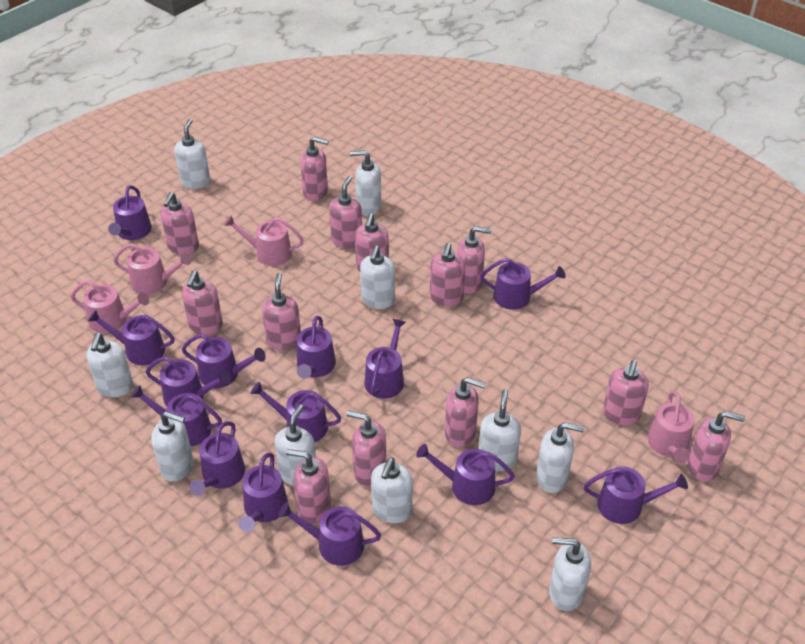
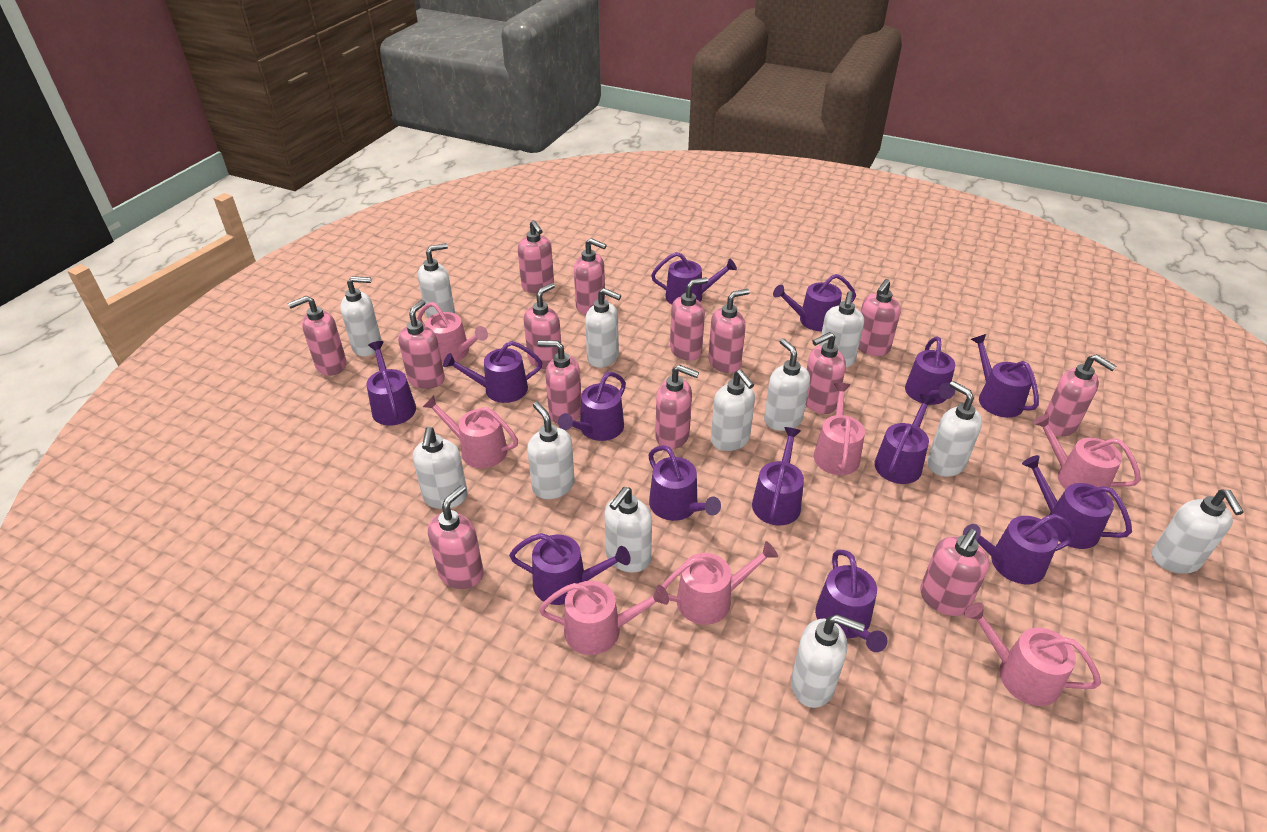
pink soap dispenser: [161,192,199,255] [182,271,223,335] [262,273,301,351] [286,449,331,524] [300,137,329,201] [329,176,362,249] [346,411,387,486] [355,213,389,272] [430,243,465,306] [445,377,486,447] [457,226,492,294] [603,360,649,425] [687,411,745,482] = 13 -> [288,296,347,376] [398,300,445,389] [428,485,484,589] [518,220,554,293] [524,283,561,369] [538,340,581,424] [574,238,607,314] [655,365,699,449] [670,277,708,361] [708,289,750,373] [806,332,846,414] [858,279,901,356] [920,529,989,616] [1044,354,1116,436] = 14
pink watering can: [71,280,149,333] [113,243,191,294] [224,215,303,266] [648,391,695,463] = 4 -> [417,302,488,364] [423,395,518,468] [539,581,669,655] [662,541,778,625] [814,383,865,475] [964,602,1101,706] [1033,414,1141,493] = 7
white soap dispenser: [86,333,134,397] [151,411,193,482] [174,119,210,189] [275,404,316,486] [350,150,381,216] [360,245,395,309] [371,457,413,523] [479,389,521,471] [536,422,584,493] [549,537,591,611] = 10 -> [340,276,382,356] [413,427,468,509] [418,243,455,318] [527,402,575,499] [585,288,621,368] [604,487,652,573] [711,370,755,451] [764,338,810,431] [791,614,865,708] [819,291,864,367] [927,381,982,477] [1152,490,1244,574] = 12

